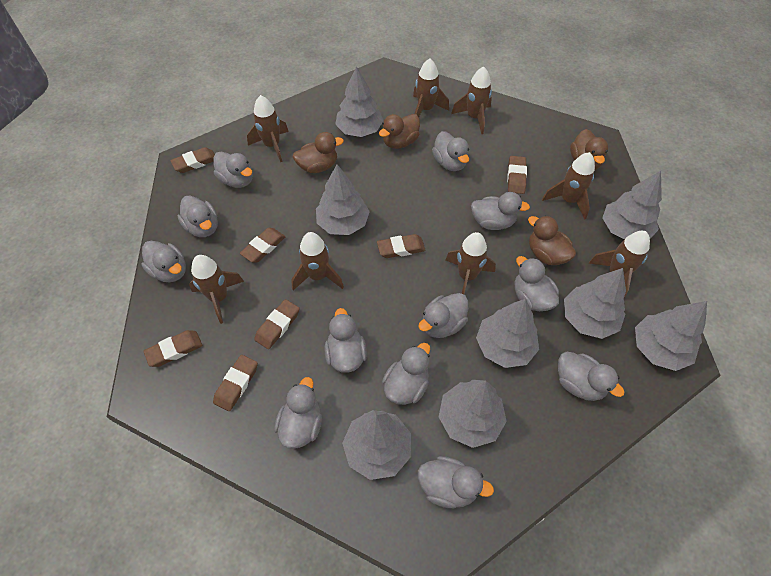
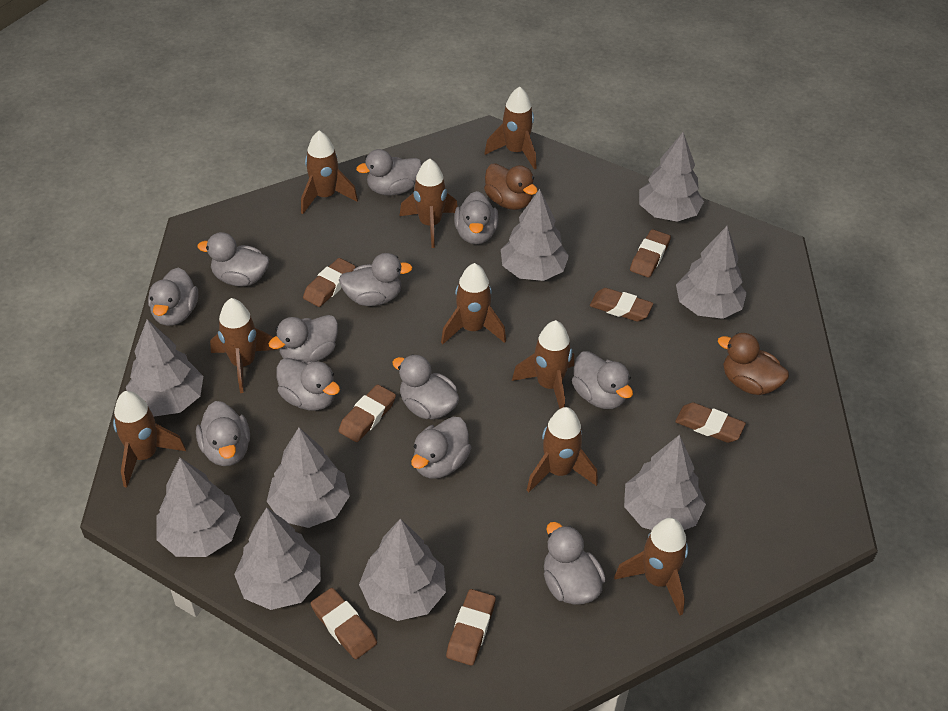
brown duck: [293,132,344,173] [379,114,420,149] [528,216,576,265] [570,129,608,170] = 4 -> [484,164,538,210] [718,333,789,395] = 2
brown rocket: [189,255,244,324] [247,95,289,162] [291,232,344,290] [413,58,449,118] [446,232,496,295] [451,66,492,134] [542,152,595,220] [589,231,650,298] = 8 -> [113,391,186,488] [210,298,278,393] [301,131,358,214] [400,158,458,248] [441,263,506,344] [484,86,536,170] [512,320,574,409] [527,407,598,492] [614,518,688,615] = 9
grey tree: [316,165,370,235] [335,66,383,137] [342,410,411,480] [439,380,507,448] [476,298,539,368] [564,268,626,339] [602,171,662,239] [635,301,707,371] = 8 -> [126,319,203,417] [156,458,241,557] [234,507,321,610] [267,428,350,528] [359,519,446,621] [501,189,569,281] [624,435,706,530] [639,132,704,222] [676,226,747,319] = 9

